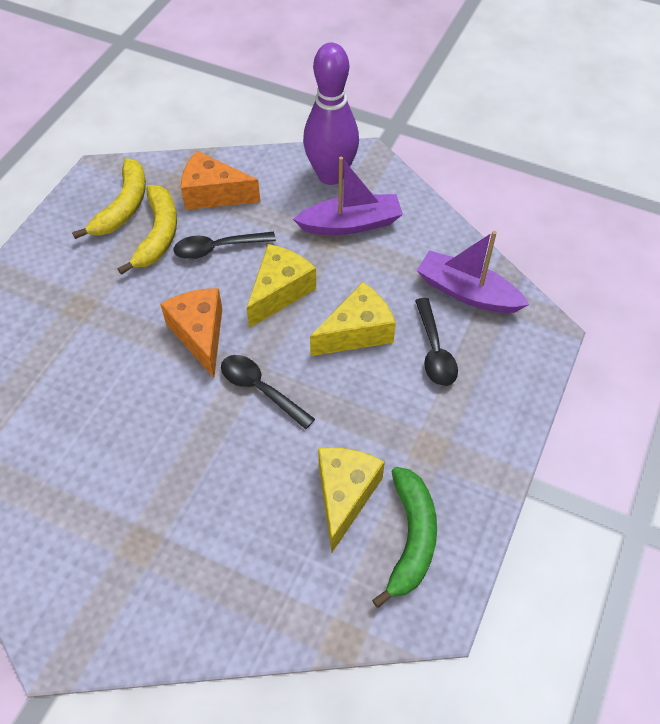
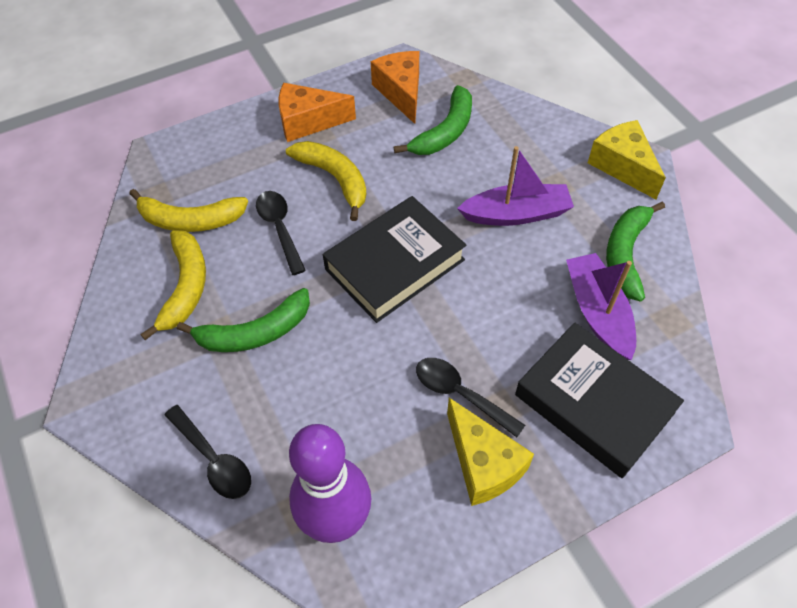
black book: none = 0 -> [323,196,466,323] [515,322,684,478] = 2
green banana: [372,467,437,608] = 1 -> [177,288,310,352] [394,85,472,155] [606,202,665,302] = 3
yellow banana: [72,158,146,239] [118,185,177,275] = 2 -> [129,189,248,232] [140,230,206,340] [286,141,367,221] = 3
yellow cheese: [246,244,316,328] [310,282,396,356] [318,447,385,553] = 3 -> [447,398,534,506] [588,120,666,199] = 2

